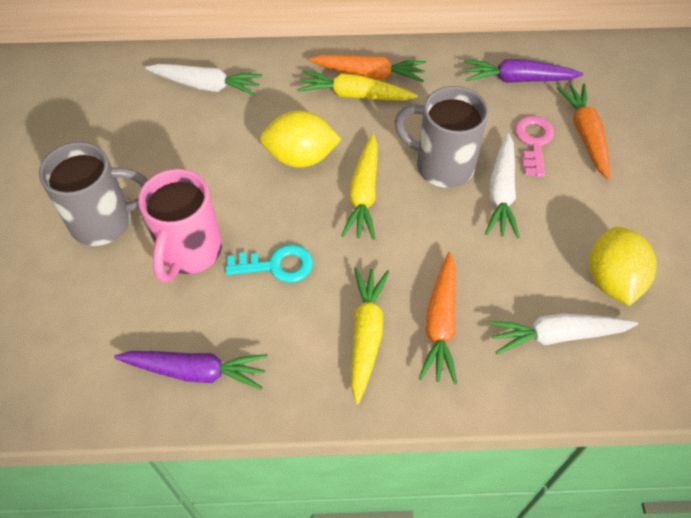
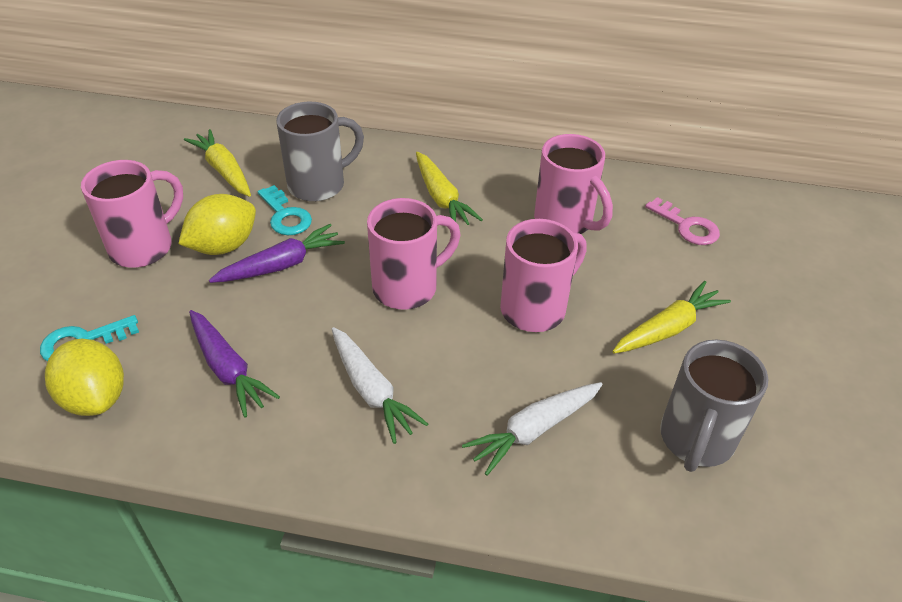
orange carrot: [309,55,426,82] [419,252,457,384] [557,84,610,180] = 3 -> none = 0
pink mug: [138,169,222,282] = 1 -> [81,160,183,268] [367,198,461,310] [500,219,586,332] [534,134,613,234] = 4
turquoise key: [225,244,313,283] = 1 -> [40,315,139,361] [258,185,312,235] = 2
white carrot: [146,64,262,96] [485,133,520,239] [488,314,638,354] = 3 -> [332,327,428,444] [462,382,603,476] = 2

